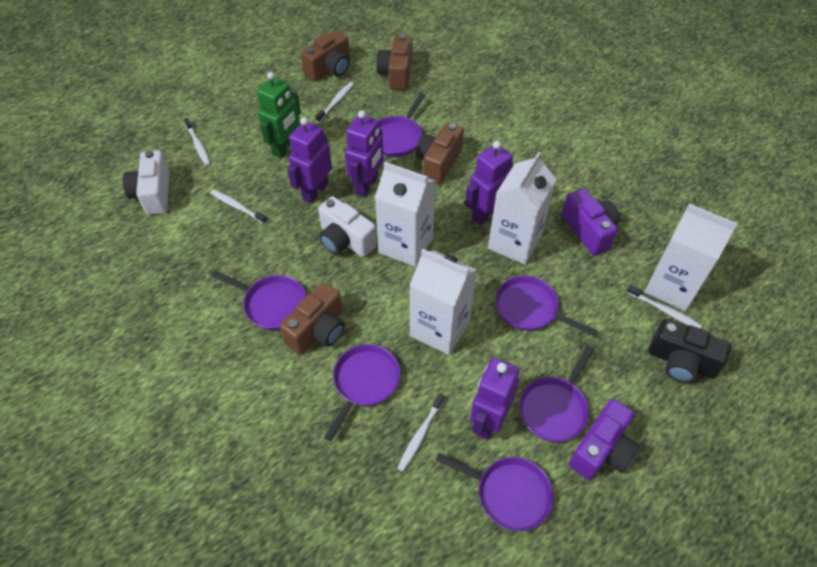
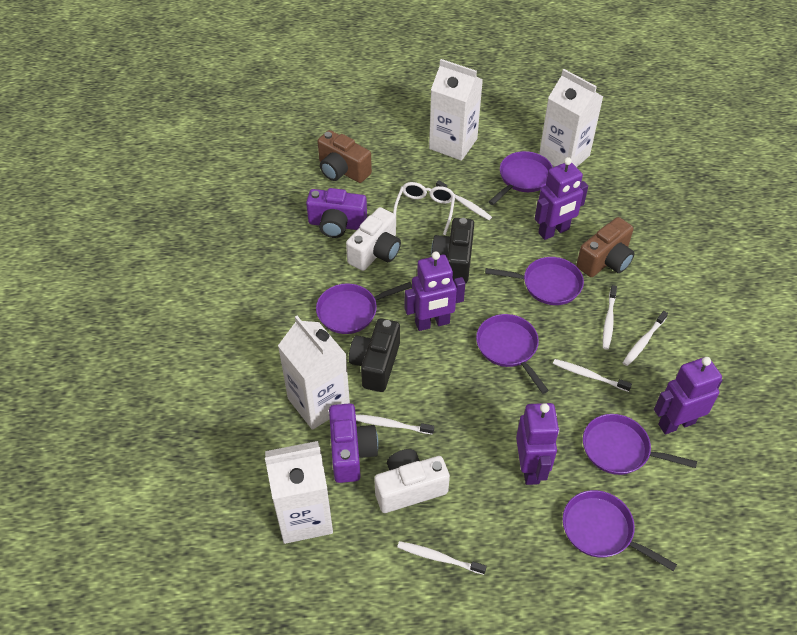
black camera: [649,319,731,383] = 1 -> [349,318,400,392] [431,218,474,284] = 2
brown camera: [280,282,344,354] [301,30,350,81] [376,34,413,90] [415,122,464,184] = 4 -> [317,130,372,183] [576,217,635,277] = 2
green robot: [257,72,301,158] = 1 -> none = 0
white glasses: none = 0 -> [393,182,456,235] = 1
white toothbrush: [184,118,210,166] [210,190,268,224] [315,82,354,122] [398,393,445,471] [627,285,702,329] = 5 -> [356,414,434,435] [397,541,487,575] [436,180,492,220] [553,359,632,392] [603,285,617,350] [623,311,668,366] = 6

